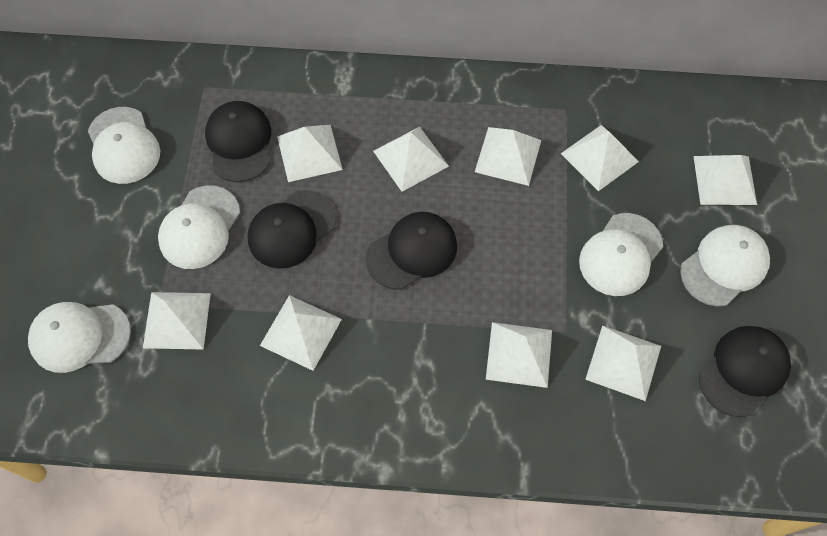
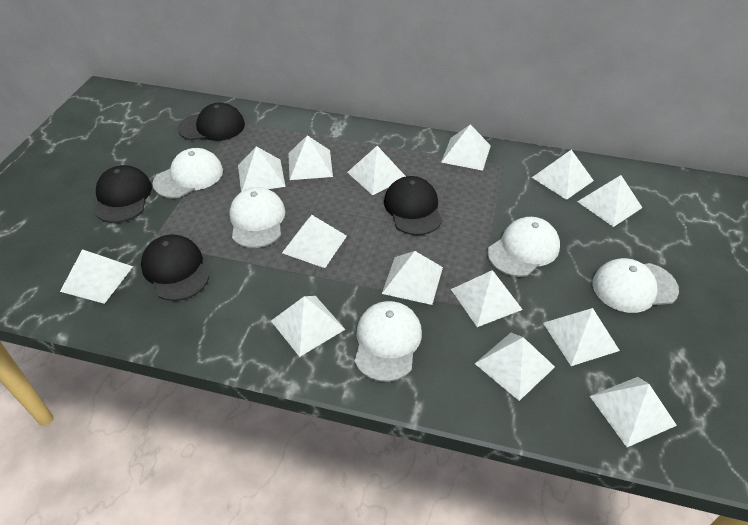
white pyramid: [143,292,211,350] [260,295,342,371] [277,125,343,182] [373,127,449,192] [475,127,541,186] [486,322,552,388] [561,125,639,191] [585,325,661,401] [693,155,757,205] = 9 -> [60,249,133,304] [238,146,286,192] [271,296,346,357] [282,215,347,268] [288,135,333,180] [347,146,406,195] [382,251,443,305] [441,125,491,171] [451,270,523,327] [475,333,555,401] [532,150,594,200] [543,308,620,366] [577,175,643,227] [590,377,677,447] = 14

